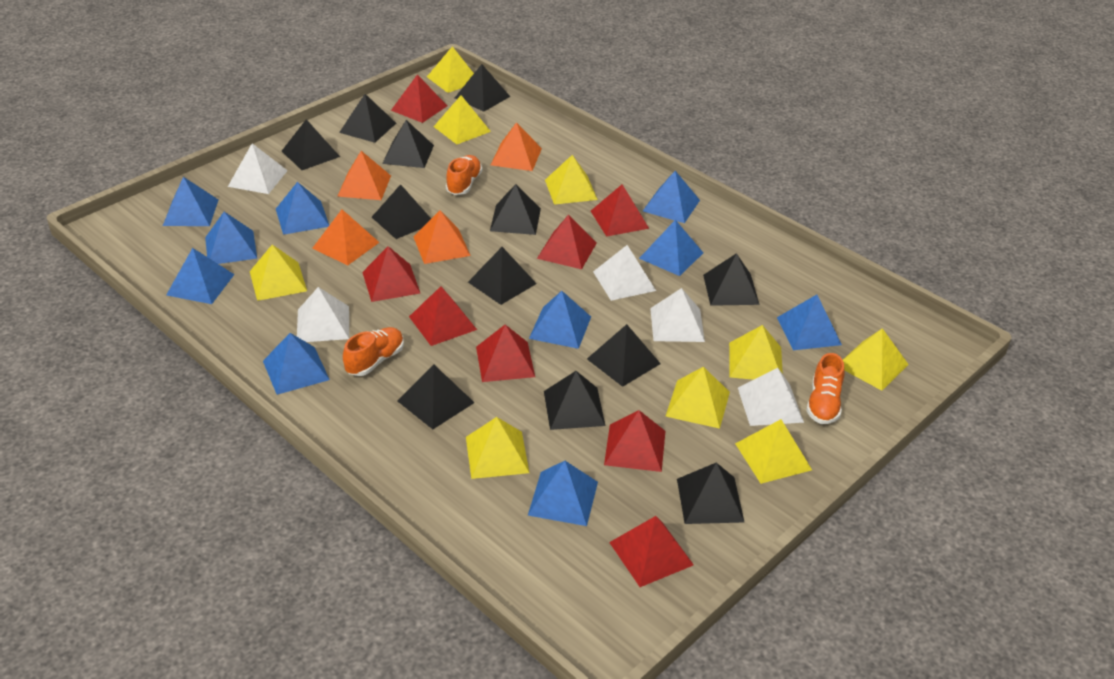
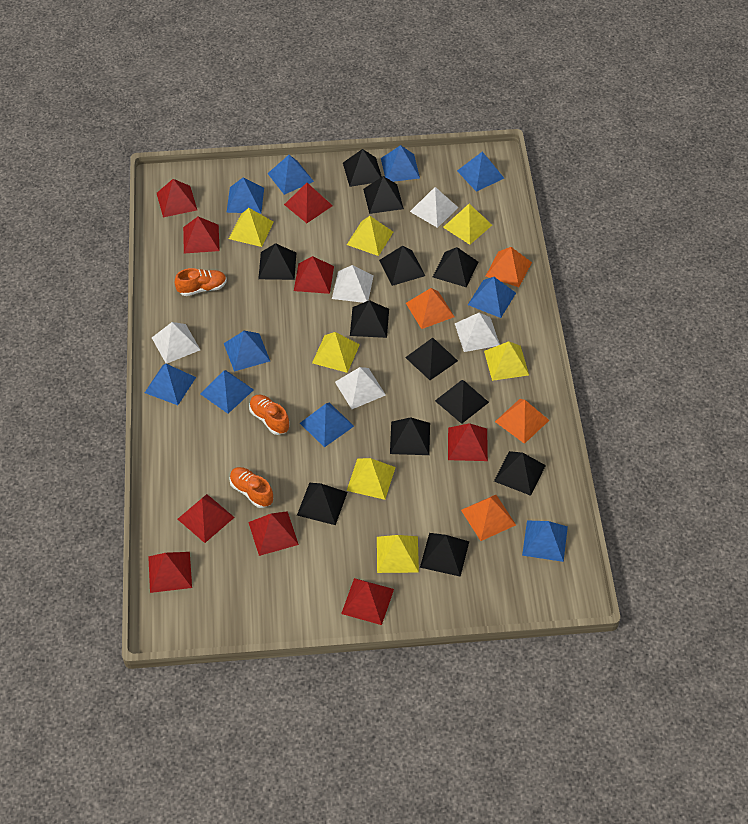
red pyramid: [362,246,420,302] [391,75,447,123] [409,286,477,346] [476,325,535,382] [537,214,597,269] [591,184,649,237] [604,410,665,472] [609,516,694,587] = 8 -> [148,552,192,593] [157,179,197,217] [177,494,235,543] [183,217,220,254] [248,511,299,556] [284,183,333,223] [294,256,334,294] [341,578,394,625] [448,423,488,461] = 9
yellow pyramid: [250,245,307,301] [427,46,474,93] [433,95,491,144] [466,417,529,479] [545,155,598,205] [666,367,730,429] [729,325,783,380] [735,419,812,484] [843,328,909,391] = 9 -> [229,208,274,247] [312,332,360,373] [347,216,393,256] [347,458,396,500] [377,535,419,573] [443,204,492,245] [484,342,529,381] = 7

